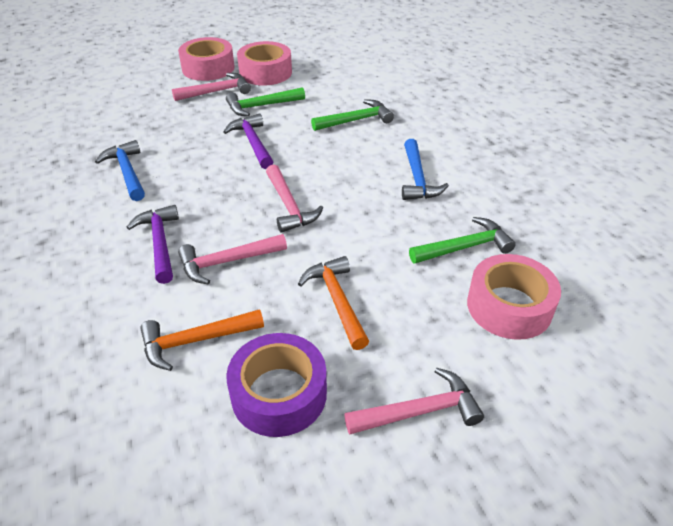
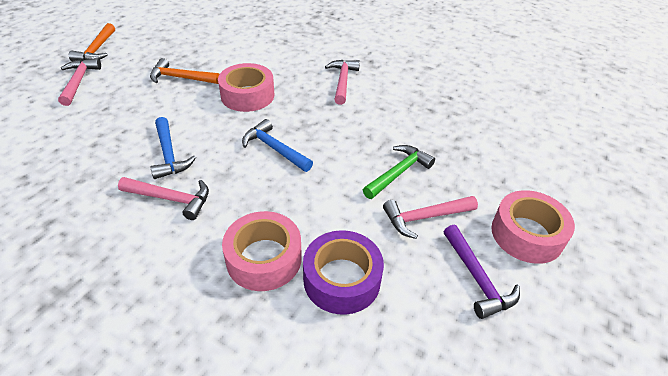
green hammer: [226,87,305,116] [311,99,394,131] [409,217,516,264] = 3 -> [363,145,435,199] = 1
purple hammer: [126,205,179,284] [223,113,273,169] = 2 -> [444,225,520,319] = 1

